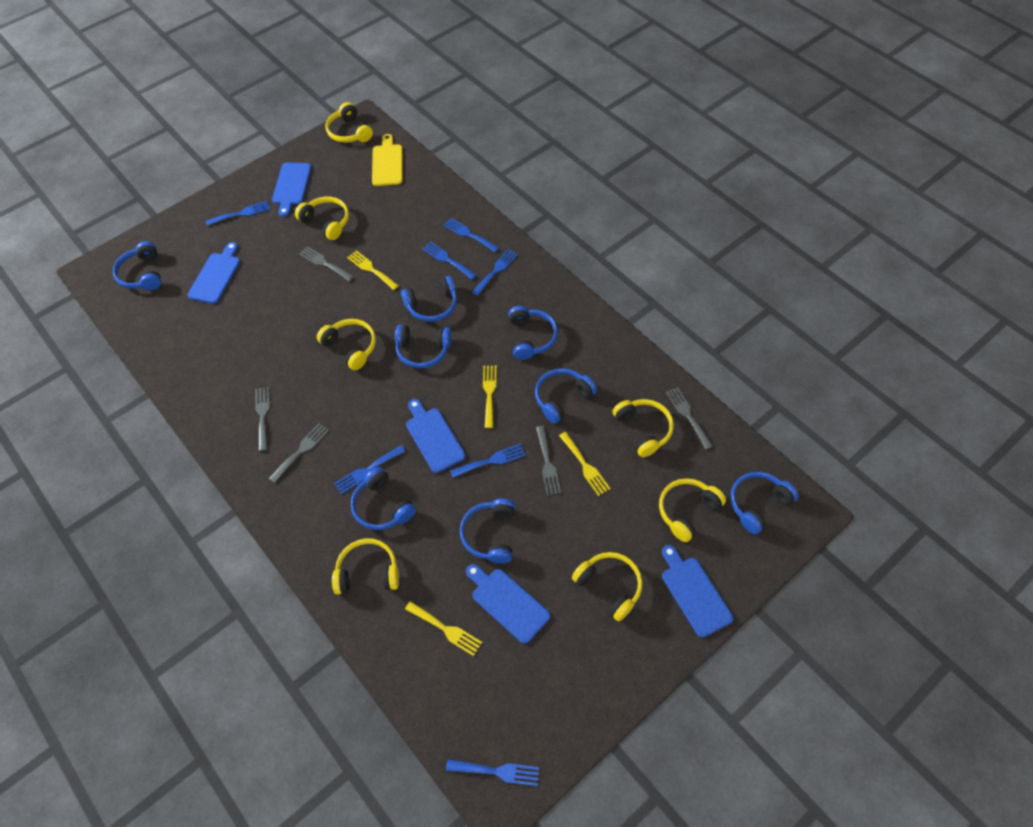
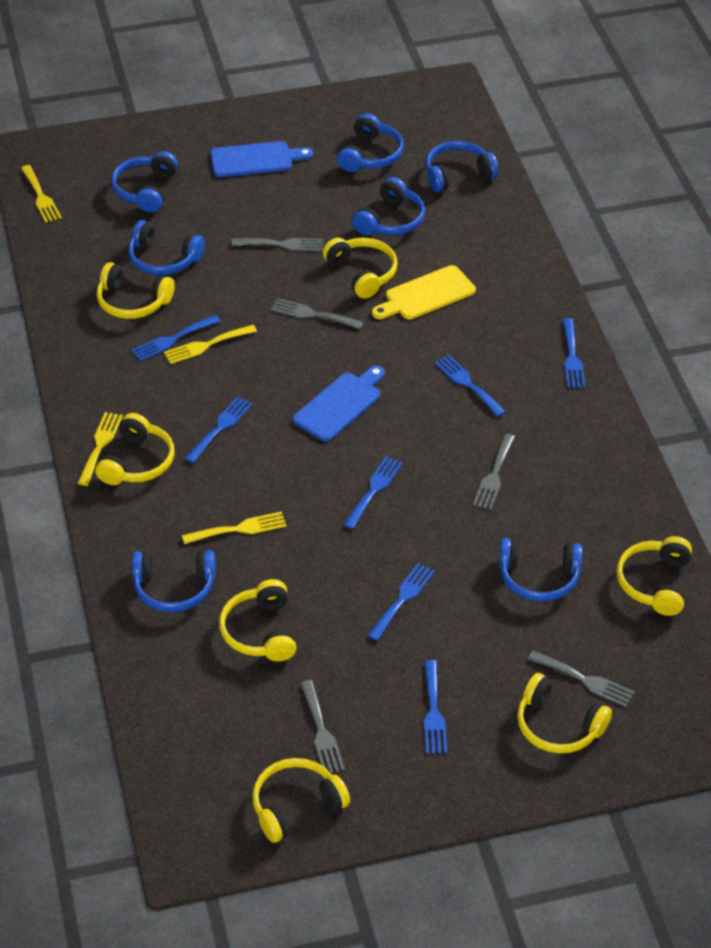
blue cutting board: [187,242,240,304] [272,163,312,217] [406,399,466,473] [466,564,550,644] [662,545,734,638] = 5 -> [210,141,313,177] [293,366,385,442] = 2
blue headphones: [113,241,161,290] [351,467,416,530] [395,325,452,368] [401,276,457,322] [460,498,515,564] [508,306,558,360] [535,368,597,424] [730,472,799,534] = 8 -> [111,151,178,212] [128,220,205,275] [132,550,216,612] [337,113,404,172] [352,177,425,236] [426,141,498,192] [499,538,583,602] = 7

